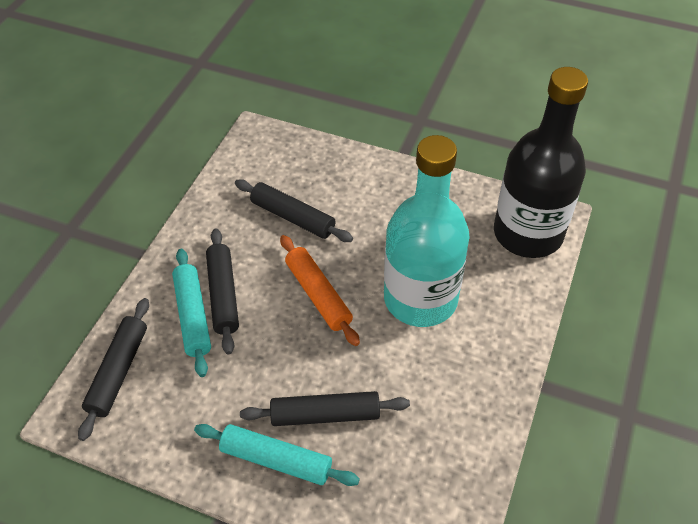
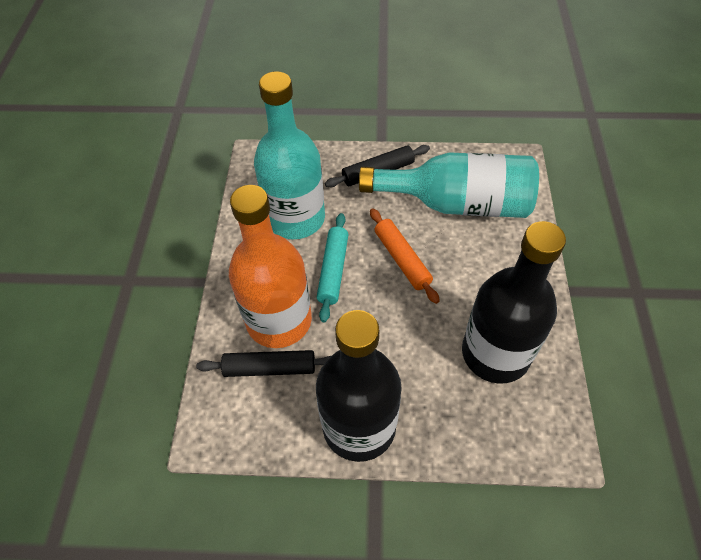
black bottle: [494,67,588,258] = 1 -> [316,310,402,462] [462,221,566,384] = 2
black rolling pin: [78,298,149,441] [206,228,239,354] [235,179,353,242] [240,391,410,426] = 4 -> [196,350,331,377] [325,145,430,187] = 2
orange bottle: none = 0 -> [229,185,312,348] = 1
turquoise bottle: [384,135,469,327] = 1 -> [254,71,325,239] [359,152,539,218] = 2
turquoise rolling pin: [172,249,211,377] [194,424,360,486] = 2 -> [317,213,349,322] = 1

